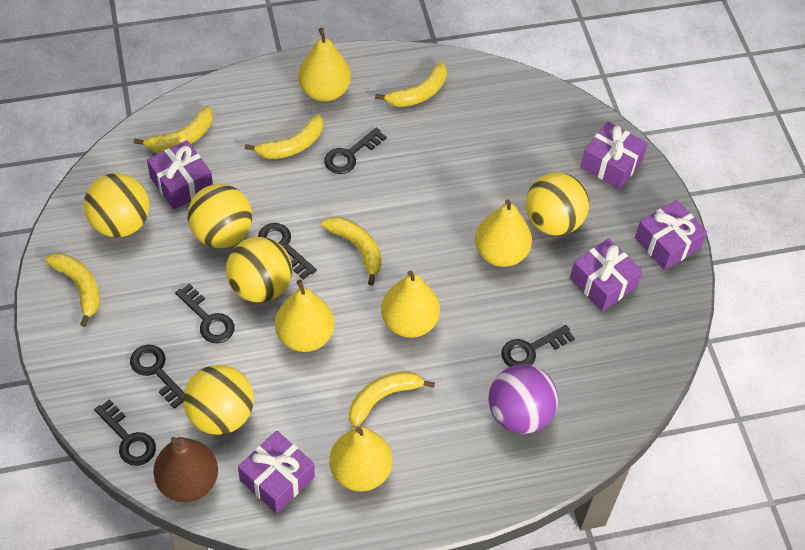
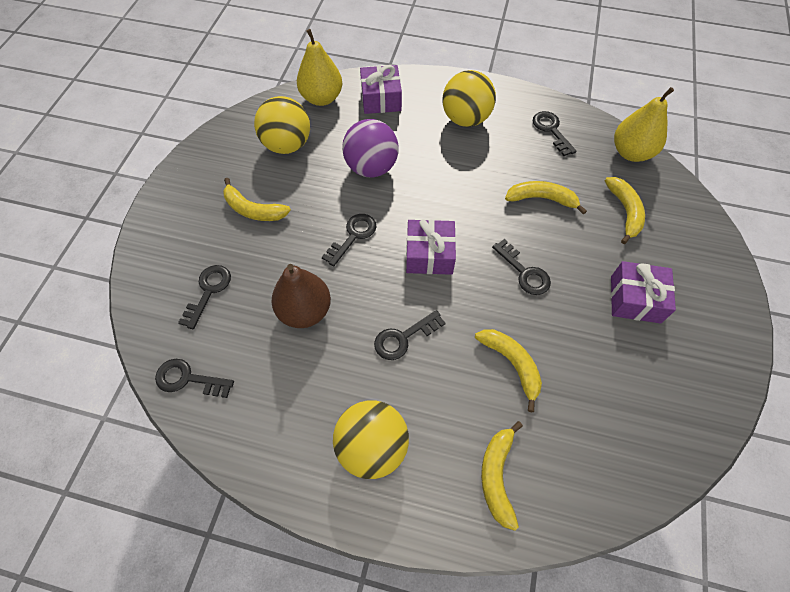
purple gift: [147,140,213,209] [238,431,315,513] [570,238,642,311] [581,121,648,189] [635,200,707,270] = 5 -> [360,65,402,114] [406,219,456,275] [611,261,676,324] = 3
yellow ball: [84,173,150,238] [183,365,254,435] [188,184,252,248] [226,237,292,303] [526,172,589,236] = 5 -> [254,96,310,154] [333,400,409,479] [442,70,496,127] = 3
yellow banana: [45,253,100,327] [134,106,213,153] [245,114,323,159] [321,217,382,285] [349,371,435,428] [375,62,447,107] = 6 -> [223,178,291,221] [475,329,542,412] [481,421,523,531] [505,181,587,215] [605,177,645,244] = 5
yellow pear: [275,280,334,352] [298,28,351,102] [329,426,392,492] [381,270,440,338] [475,199,532,267] = 5 -> [297,29,343,106] [614,87,674,162] = 2

